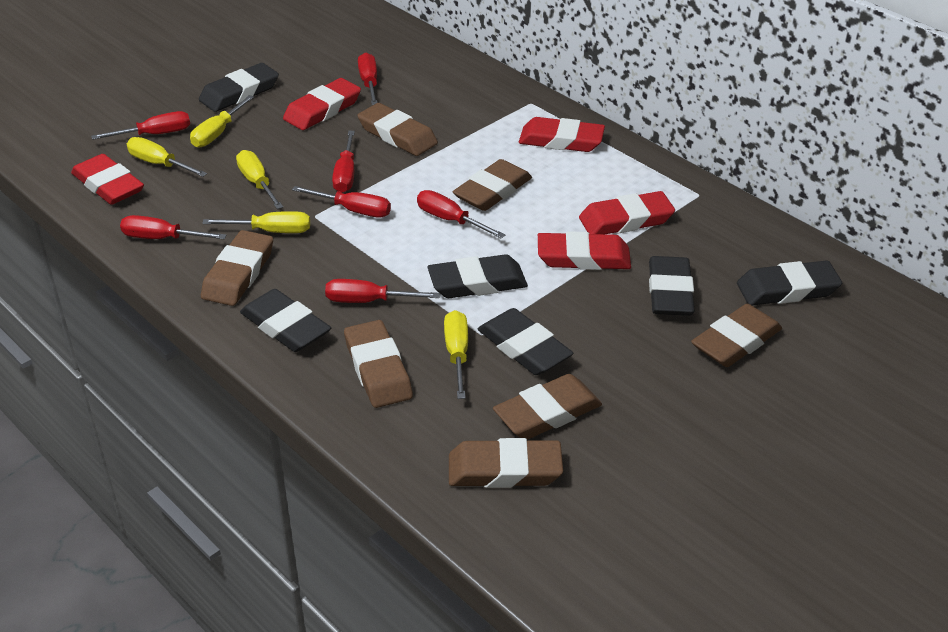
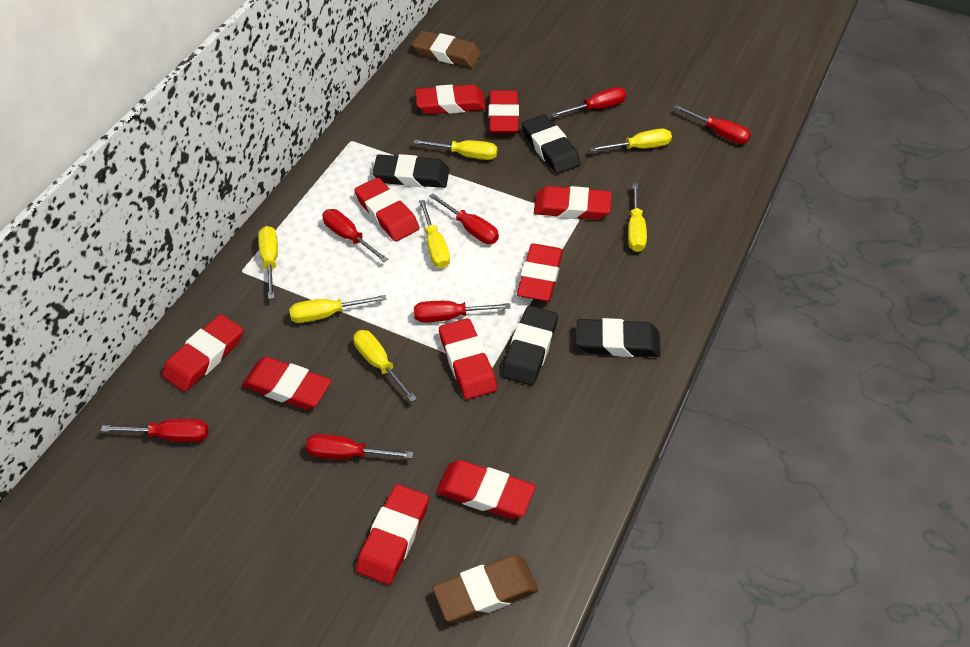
black eraser: [199,63,279,112] [240,289,331,352] [427,254,528,298] [478,308,574,375] [649,256,695,316] [737,260,842,305] = 6 -> [372,154,450,188] [502,306,558,386] [522,114,581,174] [576,318,661,357] = 4
brown eraser: [201,230,273,306] [344,320,413,408] [357,103,438,156] [449,438,563,488] [453,159,532,211] [493,374,602,440] [691,304,782,367] = 7 -> [412,31,482,68] [432,555,539,623] = 2
red eraser: [71,154,144,205] [283,78,361,130] [519,117,605,152] [538,231,631,270] [579,191,675,234] = 5 -> [162,314,243,392] [242,357,331,410] [354,177,420,242] [356,484,429,585] [415,84,486,114] [436,460,535,519] [439,318,497,400] [489,90,519,134] [517,244,563,301] [534,186,612,220] = 10
yellow screwdriver: [127,137,207,177] [190,95,254,147] [202,211,310,233] [236,150,283,209] [444,310,468,399] = 5 -> [258,226,278,299] [289,295,387,323] [353,330,417,402] [414,139,498,160] [419,200,450,268] [590,129,672,152] [628,183,647,252] = 7

